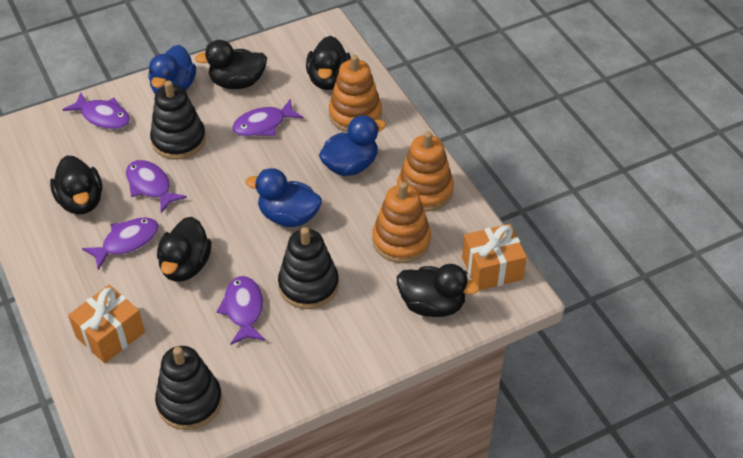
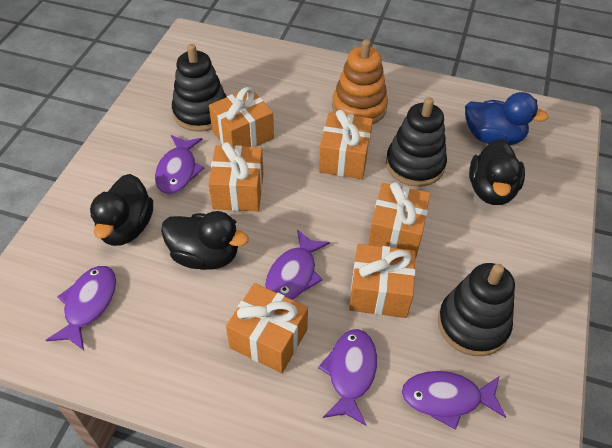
black duck: [50,155,102,215] [157,217,211,282] [195,40,267,89] [306,36,351,90] [397,264,480,317] = 5 -> [90,174,153,246] [161,211,249,270] [469,139,525,205] = 3
blue duck: [148,45,196,94] [245,168,322,227] [319,115,386,176] = 3 -> [465,92,549,145] = 1
orange gift: [68,285,145,363] [462,224,527,291] = 2 -> [208,142,263,211] [209,87,274,147] [226,283,308,373] [319,110,373,179] [349,244,416,318] [368,182,430,259] = 6
orange stacking toy: [329,55,382,132] [372,182,431,263] [397,131,454,211] = 3 -> [332,39,388,124] = 1

